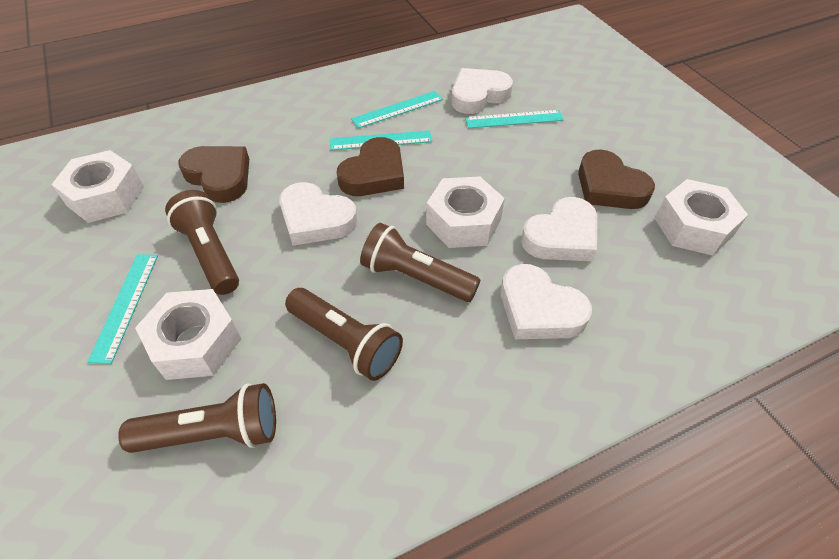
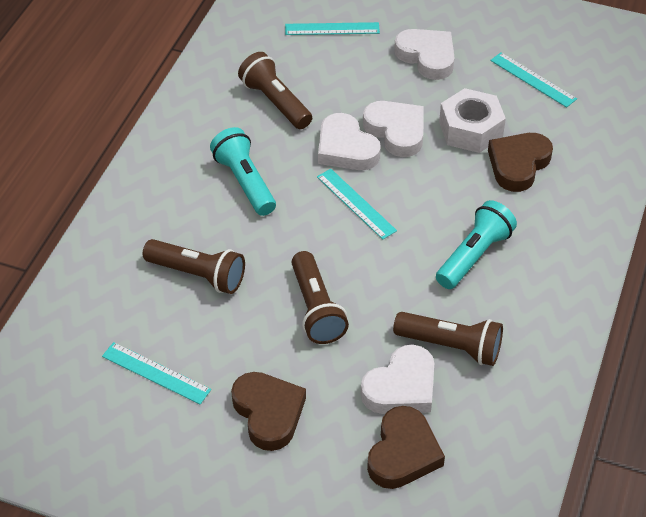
turquoise flashlight: none = 0 -> [210,127,276,216] [436,200,517,289] = 2
white nut: [51,150,144,223] [135,289,241,380] [426,176,505,248] [655,179,748,256] = 4 -> [439,88,506,153] = 1

